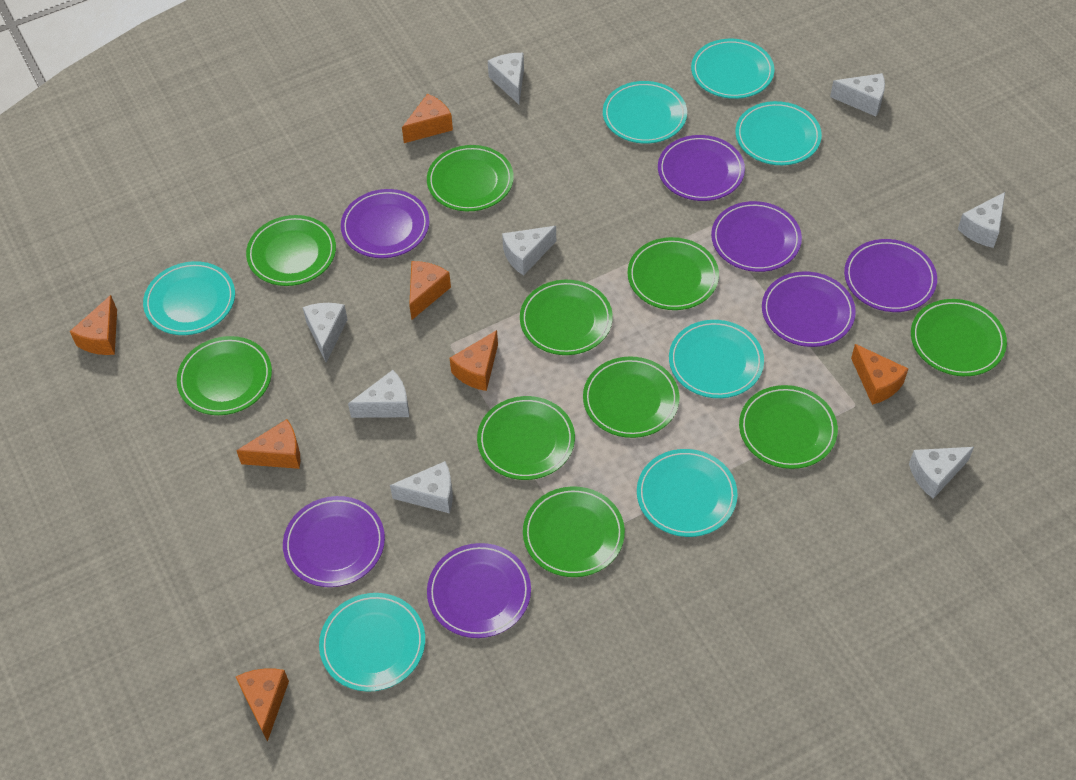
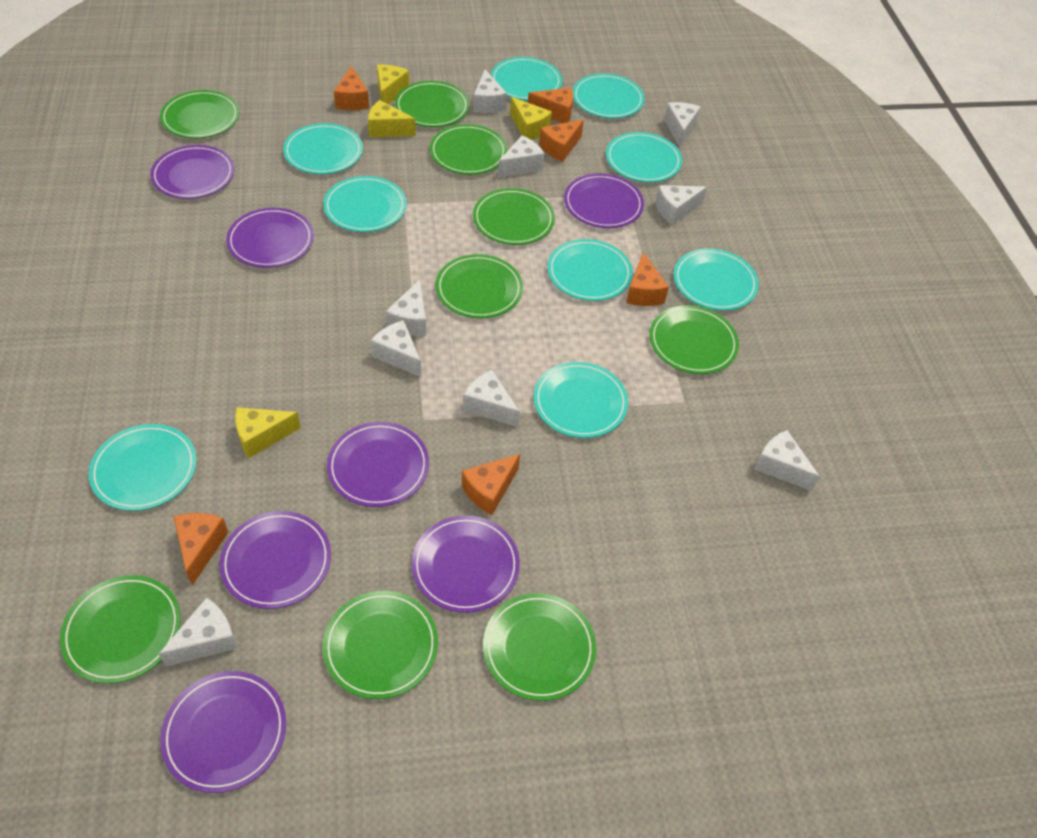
green plate: [177,336,272,415] [246,215,336,286] [427,145,514,211] [477,396,575,480] [520,280,613,355] [523,486,625,577] [583,357,679,438] [628,237,719,310] [739,385,838,469] [911,299,1007,376] = 10 -> [60,575,181,684] [160,90,239,139] [322,591,438,699] [395,81,470,127] [430,124,507,175] [436,254,523,318] [473,188,555,245] [483,593,596,701] [649,305,739,374] = 9
orange cheese: [70,295,117,355] [236,419,300,469] [236,668,289,742] [402,94,453,143] [409,261,451,320] [450,330,498,391] [851,344,909,405] = 7 -> [173,513,228,586] [334,66,369,110] [462,454,520,515] [528,88,573,123] [539,120,584,162] [626,252,669,306] = 6
turquoise plate: [143,261,235,335] [319,593,425,692] [603,81,687,144] [637,449,738,537] [669,320,764,398] [691,39,774,99] [736,101,822,165] = 7 -> [89,424,197,511] [283,123,363,174] [323,176,407,232] [491,57,562,101] [534,362,628,438] [547,239,633,301] [573,74,645,118] [606,132,682,182] [674,248,759,311] = 9
white cheese: [303,303,348,362] [348,370,409,418] [390,461,453,513] [488,53,524,104] [502,226,556,276] [830,73,885,116] [909,447,974,499] [958,192,1005,248] = 8 -> [159,597,238,666] [371,320,421,377] [386,280,426,336] [463,370,520,427] [473,70,507,113] [498,135,544,178] [655,185,707,225] [664,102,701,147] [754,430,820,491] = 9
yellow cheese: none = 0 -> [235,407,301,458] [368,100,416,137] [377,65,409,104] [510,97,552,140] = 4

